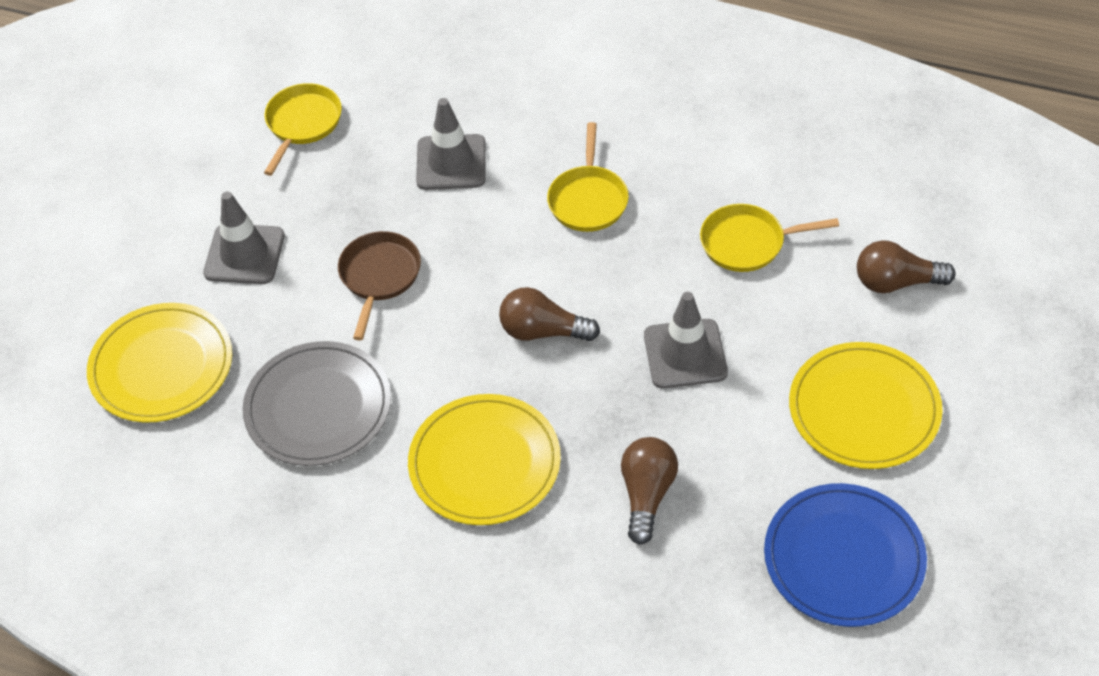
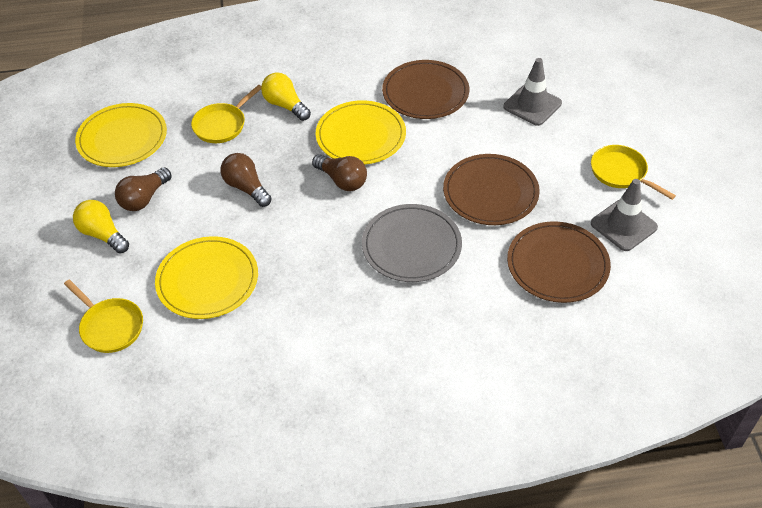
blue plate: [764,483,927,627] = 1 -> none = 0
brown pan: [338,231,421,340] = 1 -> none = 0
brown plate: none = 0 -> [382,60,469,119] [443,154,540,225] [507,221,611,303] = 3
grey traffic cone: [203,191,285,284] [416,98,486,190] [644,292,728,389] = 3 -> [504,58,562,126] [591,179,658,251] = 2
yellow light bulb: none = 0 -> [73,200,129,253] [261,73,311,121] = 2

